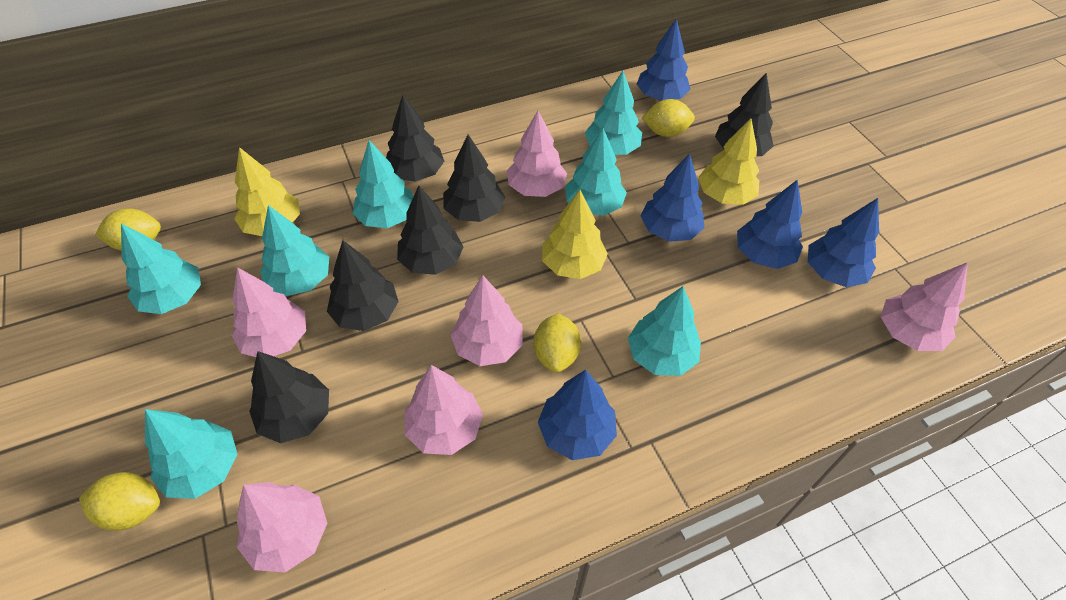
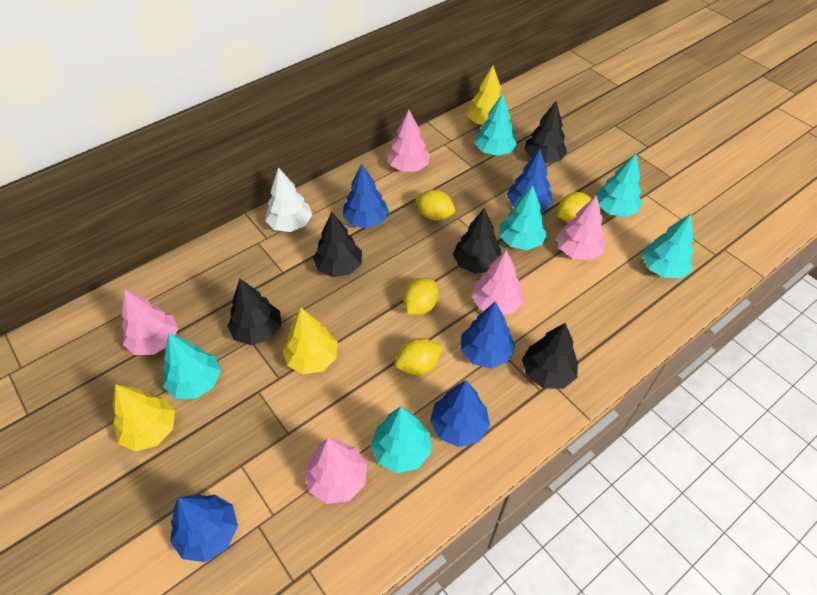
black tree: [249,351,329,443] [327,240,399,331] [386,95,444,182] [397,185,463,275] [443,134,505,222] [715,72,774,156] = 6 -> [227,279,281,345] [313,212,362,277] [453,209,501,274] [522,323,578,389] [524,101,567,163] = 5
pink tree: [232,267,306,357] [237,482,327,572] [405,365,483,455] [451,276,522,366] [507,111,567,197] [881,262,968,351] = 6 -> [122,289,179,355] [304,438,367,504] [387,110,430,172] [471,250,524,315] [557,195,606,261] = 5
turquoise tree: [121,223,201,314] [145,409,238,499] [260,205,329,296] [353,140,413,228] [565,128,627,216] [585,71,642,155] [628,286,701,376] = 7 -> [163,333,221,399] [371,407,431,473] [475,93,517,156] [500,185,547,250] [595,153,642,217] [642,214,694,278] = 6
white tree: none = 0 -> [265,167,313,232] = 1

